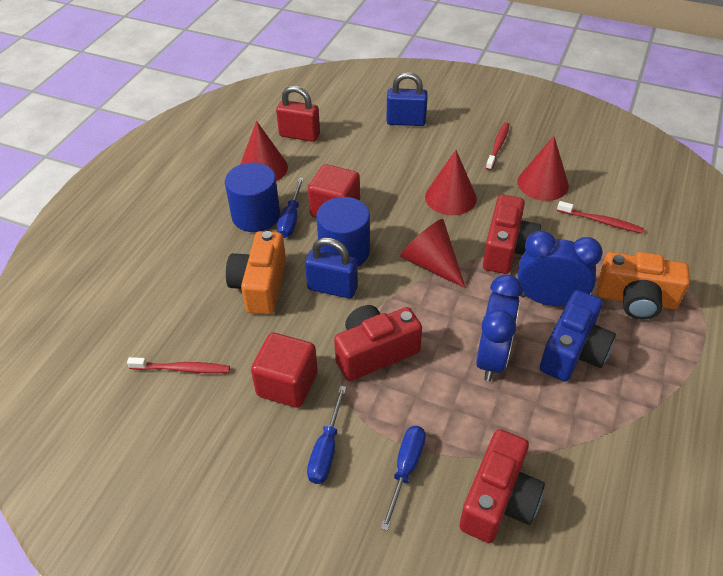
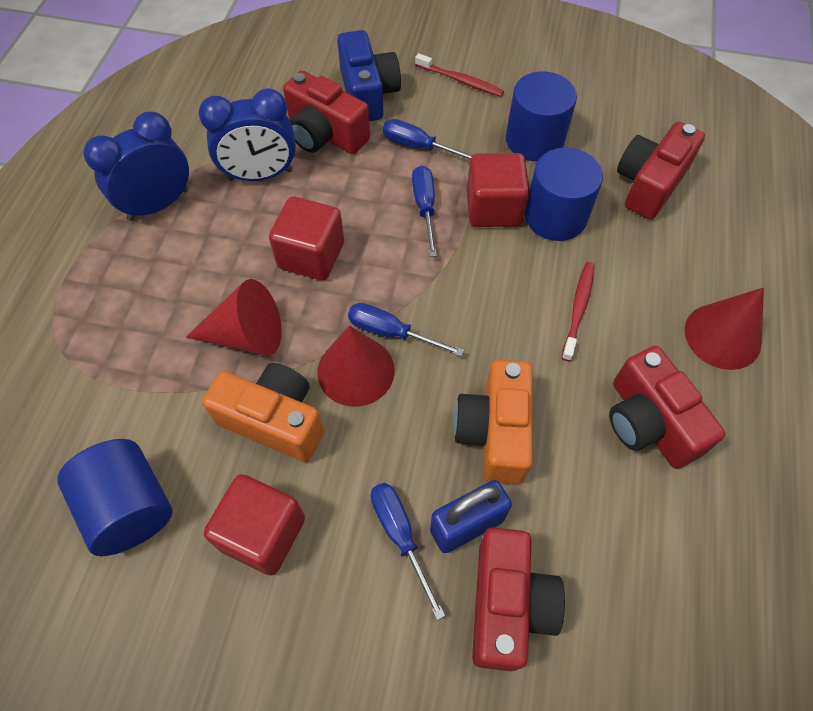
blue cylinder: [225,163,280,232] [316,197,370,267] = 2 -> [57,439,172,556] [506,71,577,161] [525,147,603,241] = 3
blue padlock: [305,237,358,299] [386,72,428,126] = 2 -> [430,480,512,553] = 1
blue screwdriver: [277,178,304,238] [307,386,347,484] [381,426,426,531] = 3 -> [348,303,464,357] [370,483,445,620] [383,119,473,160] [412,165,437,257] = 4
red camera: [334,305,422,381] [459,429,545,543] [483,195,541,274] = 3 -> [283,71,370,154] [472,527,565,671] [609,346,725,469] [617,122,705,220] = 4
red cone: [240,121,288,181] [400,219,466,288] [425,150,477,215] [517,136,569,201] = 4 -> [186,279,282,356] [317,325,395,407] [685,287,764,370] = 3
red cube: [251,333,318,408] [308,164,360,218] = 2 -> [204,474,305,576] [269,197,344,280] [467,153,530,227] = 3
red padlock: [276,86,320,142] = 1 -> none = 0
red toothbrush: [127,357,230,373] [486,122,510,171] [557,201,644,233] = 3 -> [415,53,504,97] [562,262,595,361] = 2

